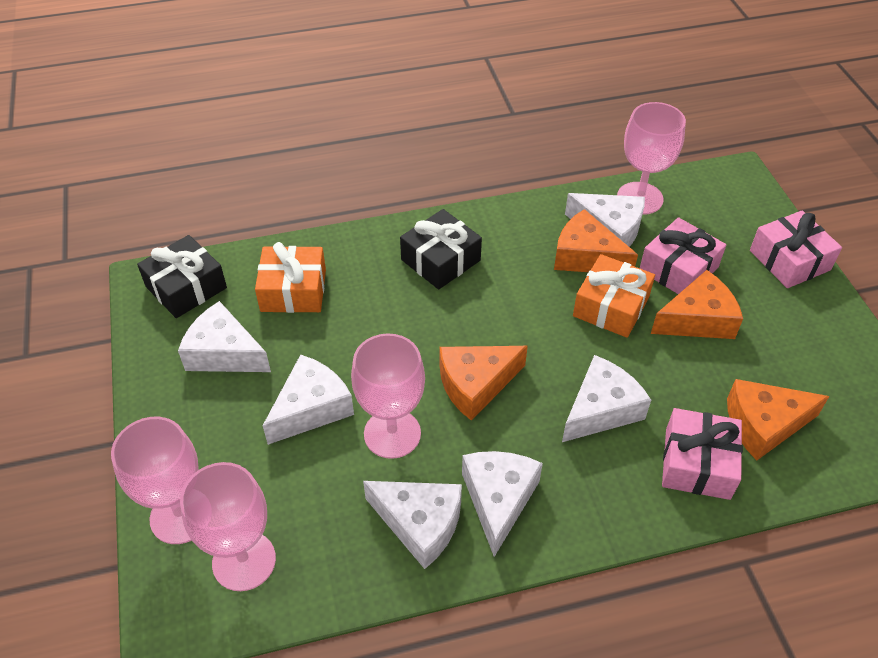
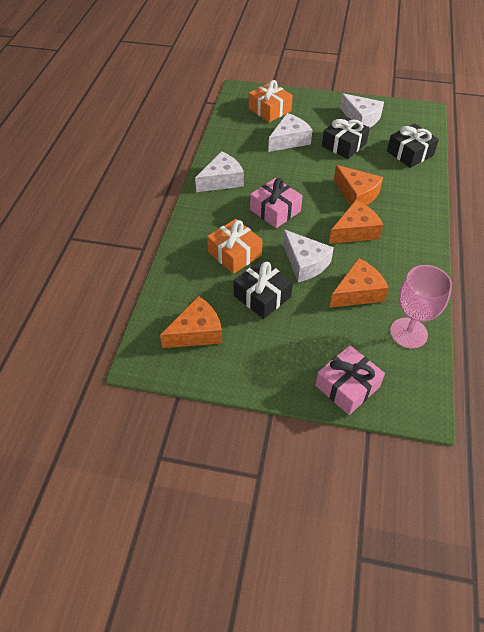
black gift: [137,235,227,318] [400,209,482,289] = 2 -> [233,259,293,319] [322,115,370,159] [387,124,439,168] = 3
pink gift: [640,217,726,294] [662,408,743,500] [750,210,842,288] = 3 -> [250,178,302,228] [315,345,385,415] = 2
pink goblet: [111,417,199,544] [180,462,276,591] [351,333,425,459] [617,102,686,215] = 4 -> [390,265,452,349] = 1
white cheese: [178,301,271,372] [263,354,354,445] [363,481,462,569] [462,451,543,557] [562,355,651,442] [565,193,645,247] = 6 -> [195,151,244,192] [268,113,312,152] [283,230,334,282] [340,93,384,127] = 4

